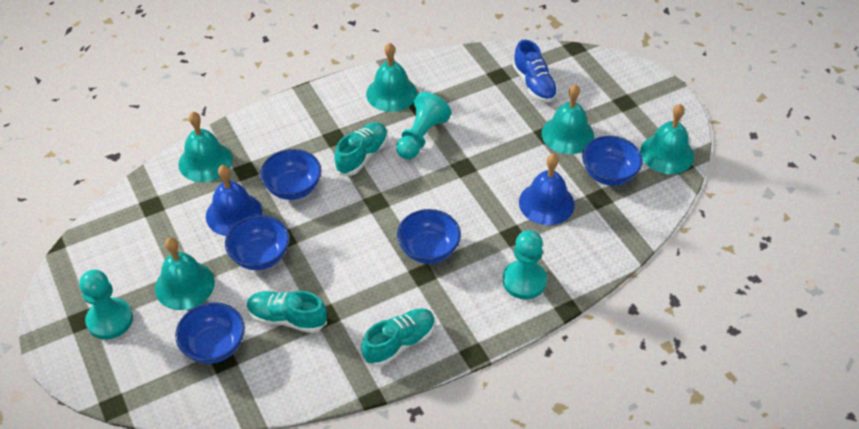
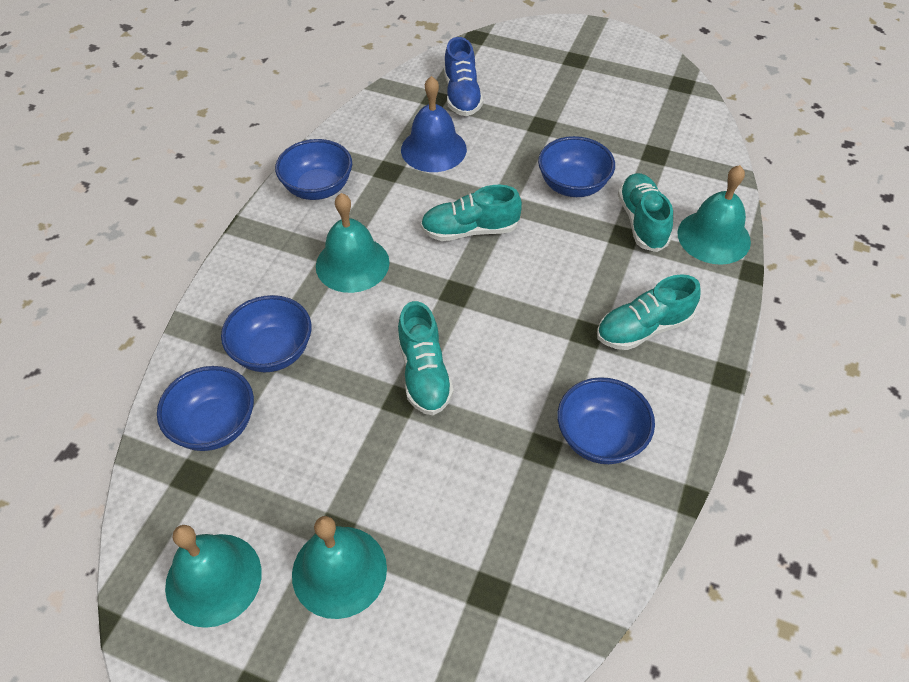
blue bell: [206,165,262,236] [519,154,575,225] = 2 -> [401,76,467,172] = 1
turquoise bell: [155,237,215,310] [178,112,233,182] [366,43,417,112] [541,84,594,154] [640,104,694,174] = 5 -> [165,525,262,628] [292,516,387,619] [316,193,390,293] [677,165,751,265] = 4
turquoise pawn: [79,270,133,340] [396,92,451,159] [503,230,547,299] = 3 -> none = 0
turquoise shoe: [247,291,327,333] [334,122,388,176] [361,308,435,367] = 3 -> [397,301,454,415] [421,185,522,241] [597,274,701,350] [618,173,673,252] = 4

